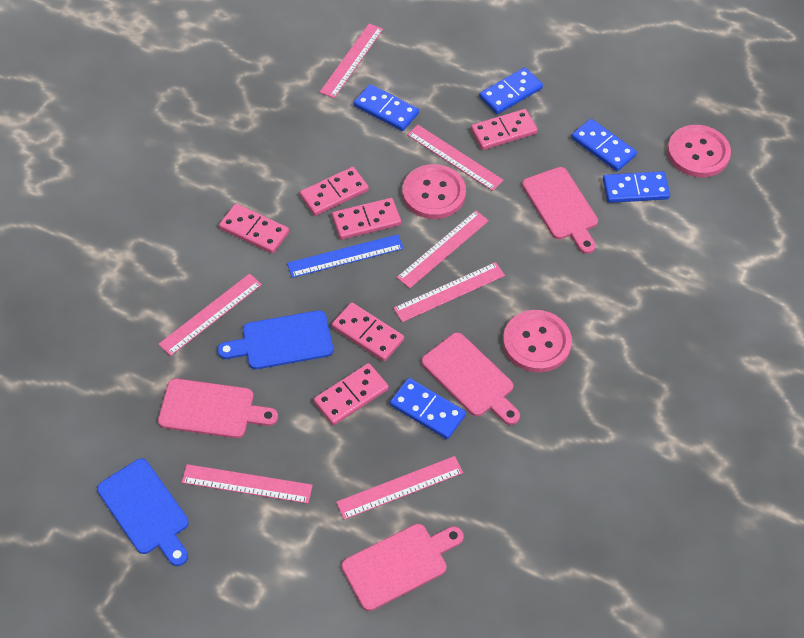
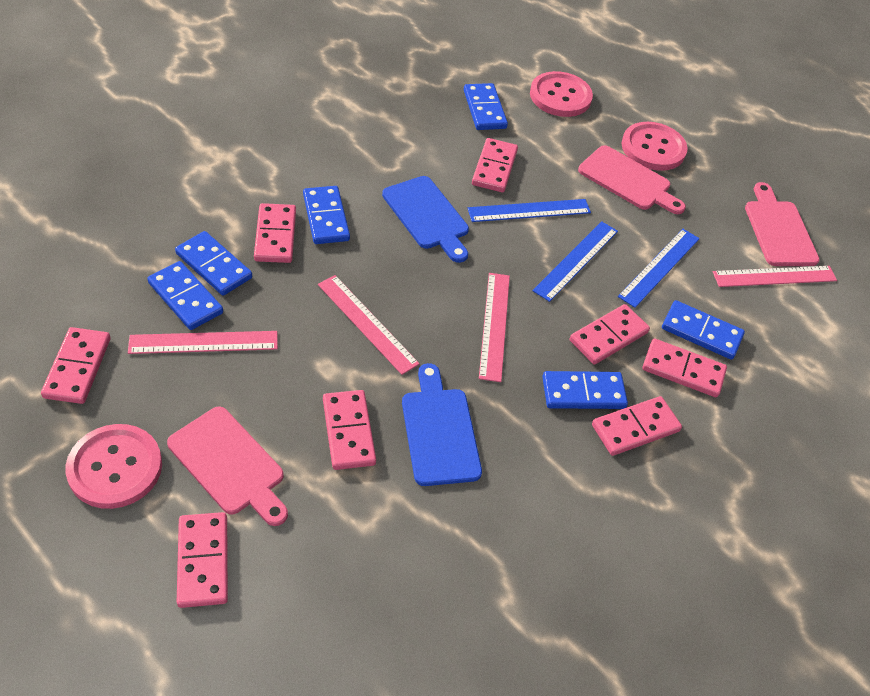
blue domino: [354,84,419,131] [390,378,466,439] [479,67,543,114] [571,119,637,171] [603,171,670,203] = 5 -> [147,261,223,330] [175,231,252,296] [303,186,350,244] [464,83,508,130] [542,371,628,409] [662,300,745,360] = 6
blue ruler: [287,234,404,278] = 1 -> [468,199,591,222] [532,221,618,302] [618,229,700,308] = 3
pink cutting board: [158,378,278,438] [341,524,464,611] [421,332,520,425] [522,167,598,254] = 4 -> [167,406,288,526] [578,145,686,214] [745,182,820,266] = 3
pink domino: [219,204,289,254] [300,167,369,216] [313,363,389,425] [332,198,401,240] [332,302,404,361] [471,109,538,150] = 6 -> [41,327,111,404] [177,512,228,608] [254,203,296,263] [323,390,376,470] [472,138,518,192] [570,304,650,365] [592,396,682,456] [642,338,727,397] = 8
pink ruler: [158,273,262,356] [182,464,313,504] [320,24,383,98] [336,456,463,520] [393,262,505,322] [397,210,489,288] [407,125,504,191] = 7 -> [128,331,278,354] [318,275,420,375] [479,273,510,382] [713,266,837,287] = 4

